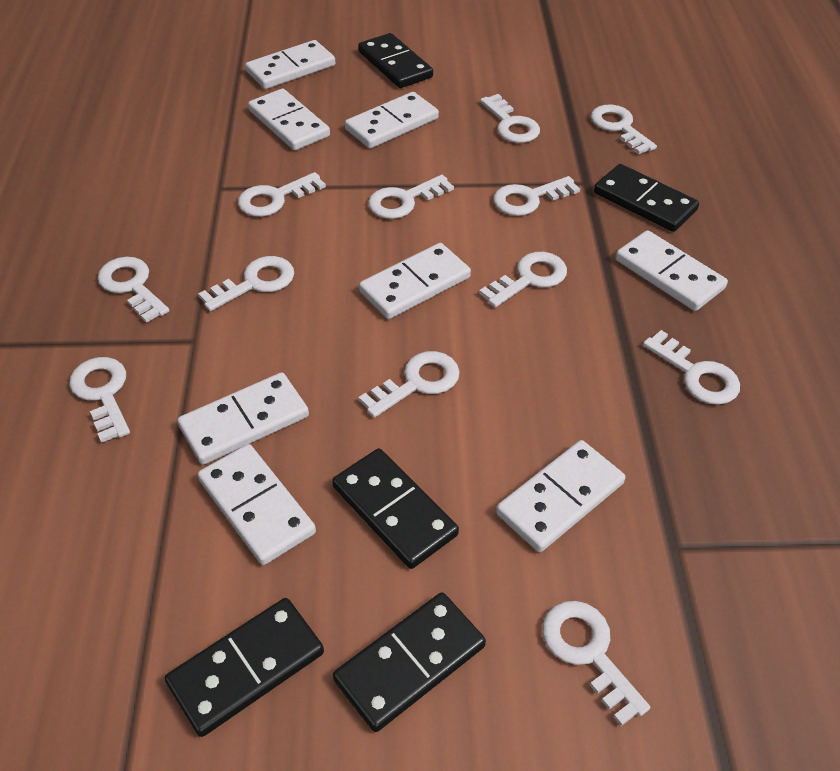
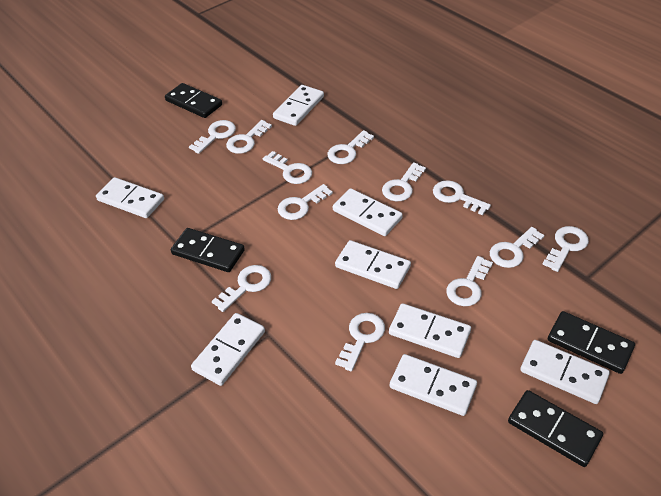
black domino: [165,598,324,737] [332,448,459,569] [333,592,486,732] [358,33,433,88] [594,164,699,232] = 5 -> [165,83,222,118] [171,228,245,272] [508,390,603,467] [548,311,635,374] = 4

